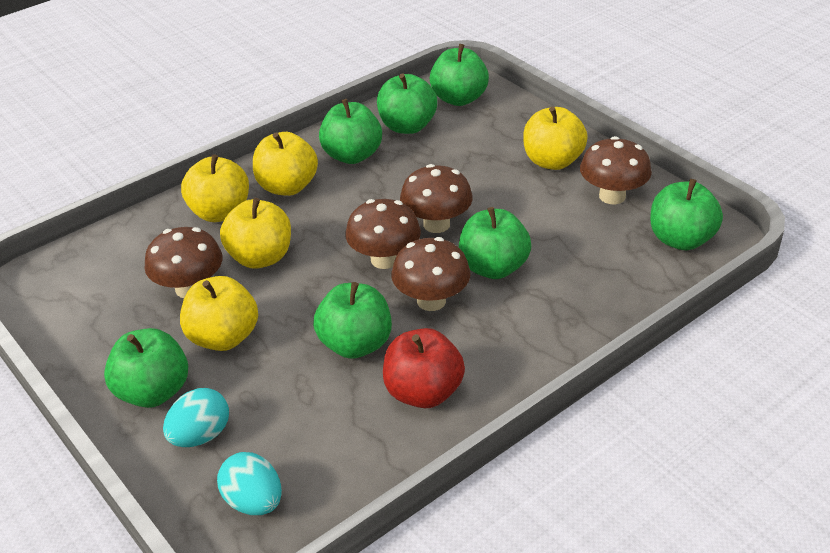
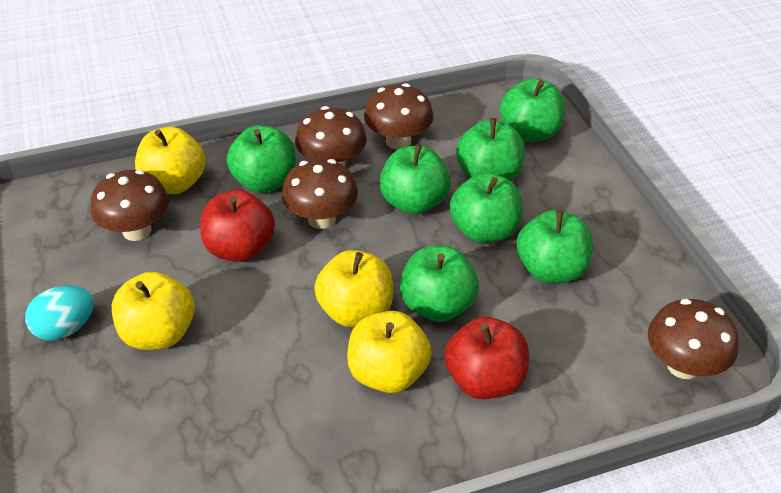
red apple: [383,328,465,408] = 1 -> [200,190,275,262] [444,317,529,399] = 2
turquoise egg: [163,388,229,447] [217,452,282,515] = 2 -> [25,286,94,341] = 1
yellow apple: [180,276,258,351] [181,154,249,222] [220,198,291,269] [253,132,318,196] [523,107,588,170] = 5 -> [112,271,195,350] [135,127,206,194] [314,250,393,327] [347,311,432,393] = 4

